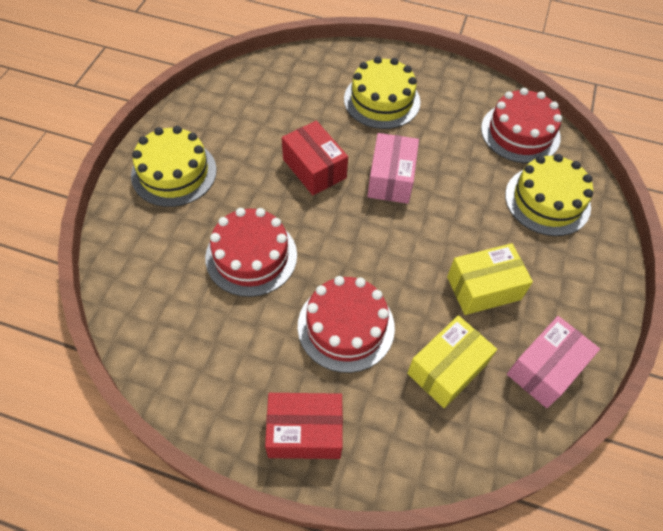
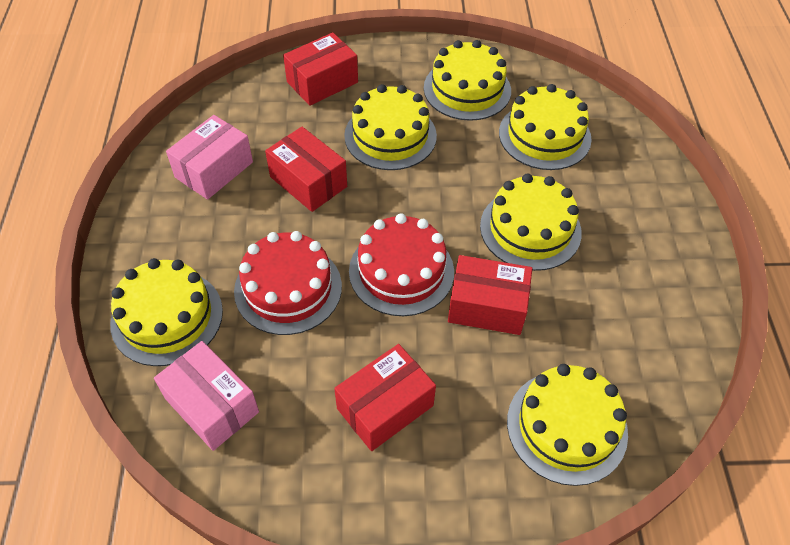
red box: [265,393,343,459] [282,121,348,195] = 2 -> [265,127,347,212] [283,32,358,106] [334,344,436,451] [448,255,533,335] = 4
red cake: [205,208,297,297] [298,276,395,373] [481,88,562,163] = 3 -> [234,231,342,335] [349,214,454,316] = 2
yellow box: [407,316,497,408] [447,243,533,315] = 2 -> none = 0
yellow cake: [131,126,217,207] [344,56,421,129] [505,154,593,236] = 3 -> [110,258,223,366] [344,84,437,170] [424,40,511,121] [480,173,582,271] [499,84,592,170] [507,364,628,486] = 6

